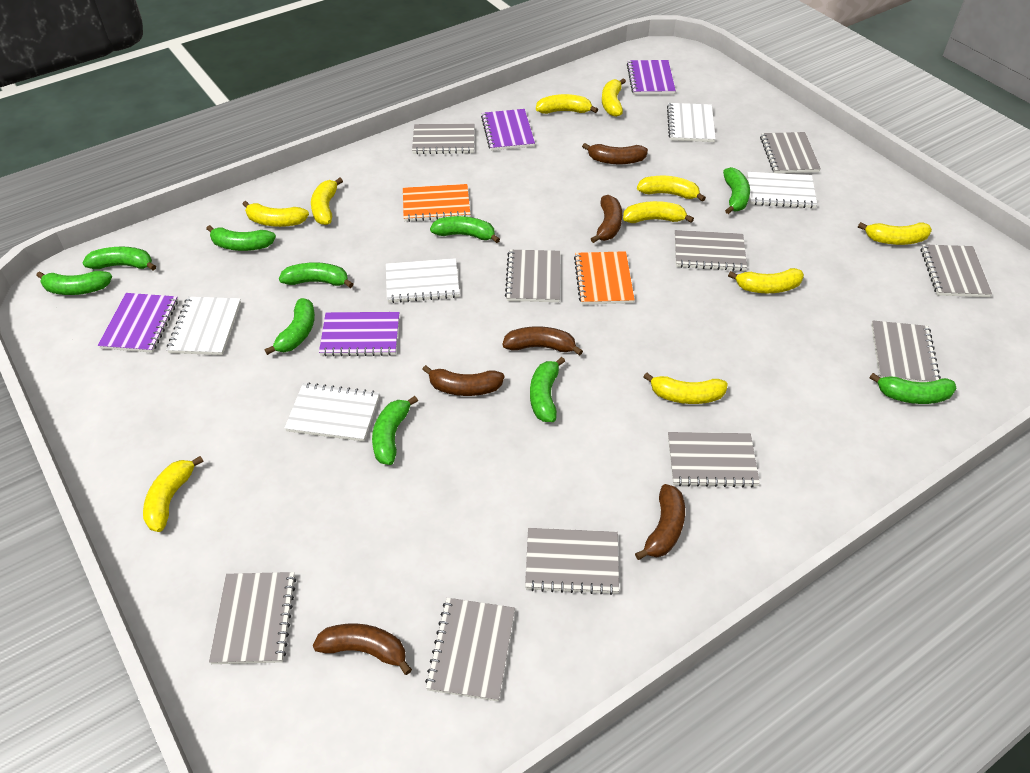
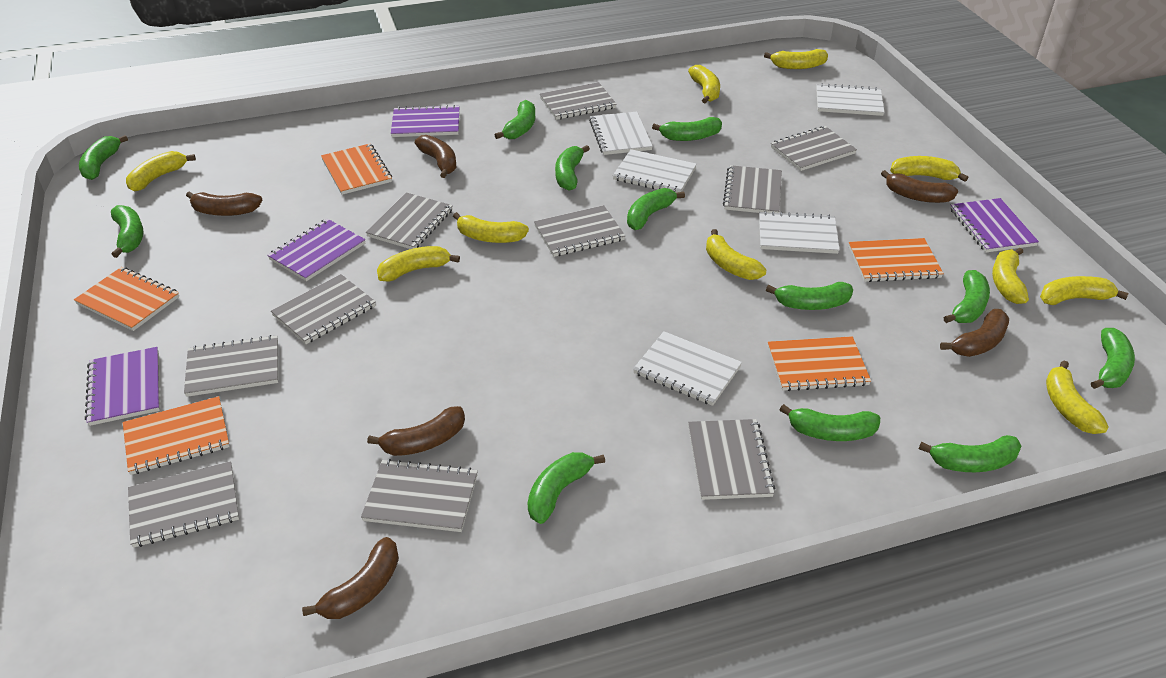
green banana: [36,271,112,295] [83,247,156,270] [206,225,276,251] [265,298,315,355] [279,262,353,288] [372,396,418,465] [430,216,500,243] [530,357,565,422] [723,167,750,214] [869,373,956,404] = 10 -> [79,135,128,180] [111,205,143,258] [495,100,535,139] [528,452,605,524] [555,145,590,191] [627,188,685,230] [652,117,722,141] [766,282,853,310] [780,404,880,441] [919,435,1022,472] [943,270,990,323] [1091,328,1135,389] = 12
orange notebook: [403,184,470,222] [574,251,635,305] = 2 -> [74,267,179,331] [123,396,230,475] [321,144,392,195] [768,336,871,391] [848,238,944,282] = 5

